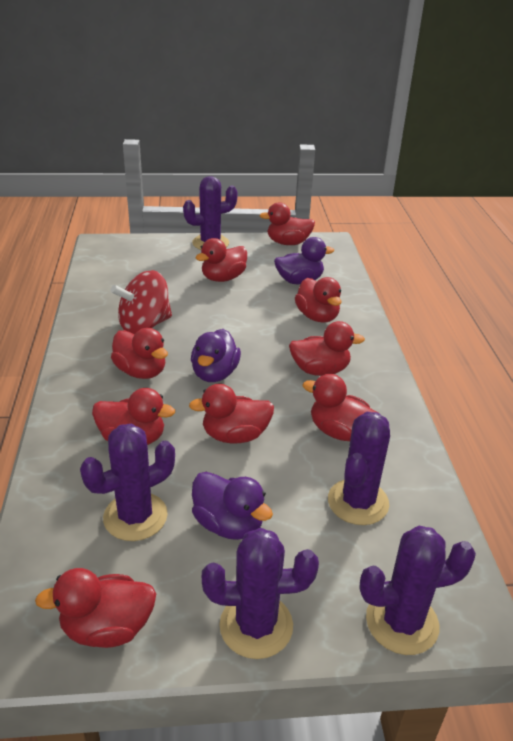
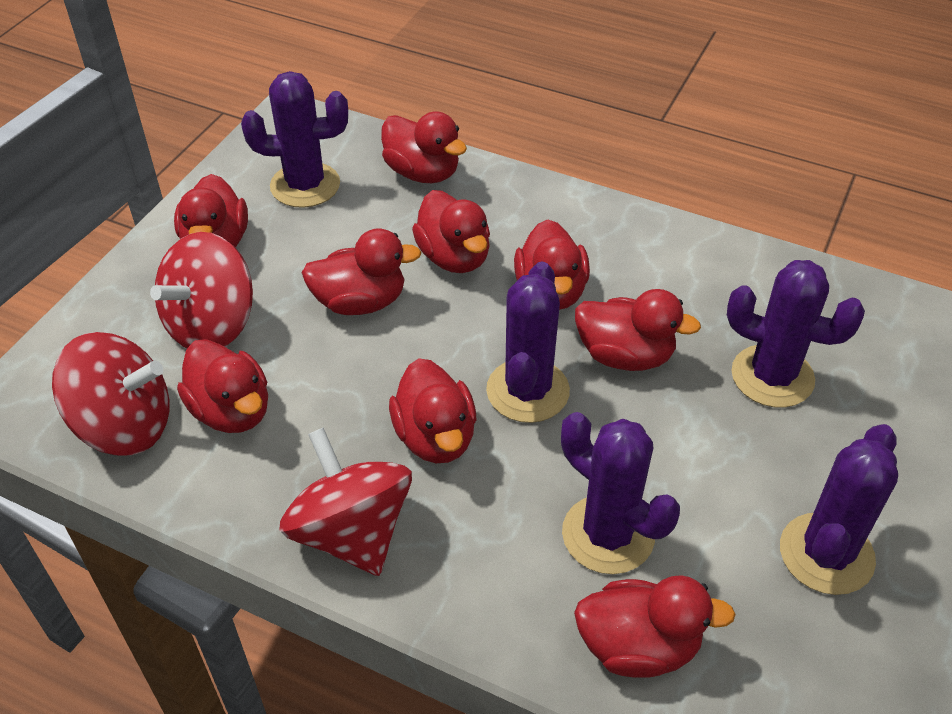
purple duck: [191,329,241,382] [192,472,273,540] [274,237,334,284] = 3 -> none = 0
red spinning top: [111,270,172,334] = 1 -> [52,332,169,455] [150,232,253,348] [279,428,412,576] = 3

